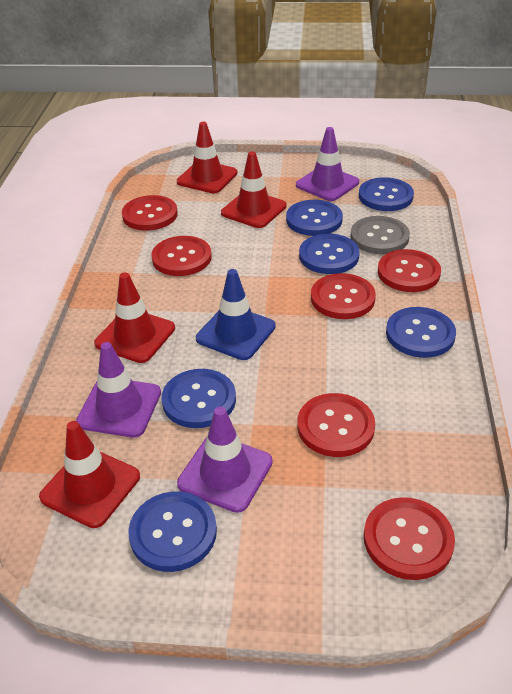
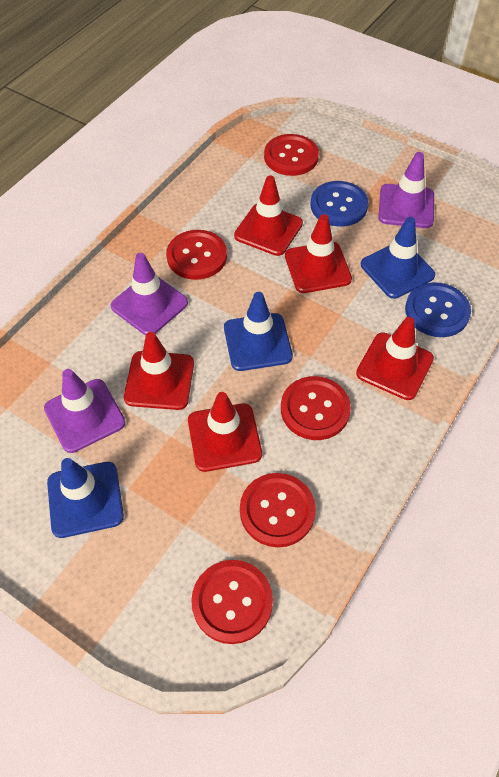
blue button: [128,491,217,572] [161,369,236,428] [286,200,343,236] [299,234,360,274] [359,177,414,211] [386,307,456,358] = 6 -> [310,181,368,227] [405,282,471,337] = 2
blue traffic cone: [196,269,276,360] = 1 -> [47,458,124,538] [224,292,293,371] [361,217,435,299] = 3
grey button: [350,216,410,254] = 1 -> none = 0
red button: [122,195,178,231] [151,236,212,276] [298,393,375,457] [311,273,376,319] [364,497,455,580] [378,249,441,292] = 6 -> [166,230,227,280] [191,560,273,644] [240,473,316,547] [264,134,319,176] [281,376,351,440] = 5
red traffic cone: [39,421,140,528] [94,272,175,363] [177,122,238,193] [221,151,287,228] = 4 -> [124,332,194,410] [188,392,262,472] [234,175,303,256] [285,214,352,293] [356,317,434,400] = 5

